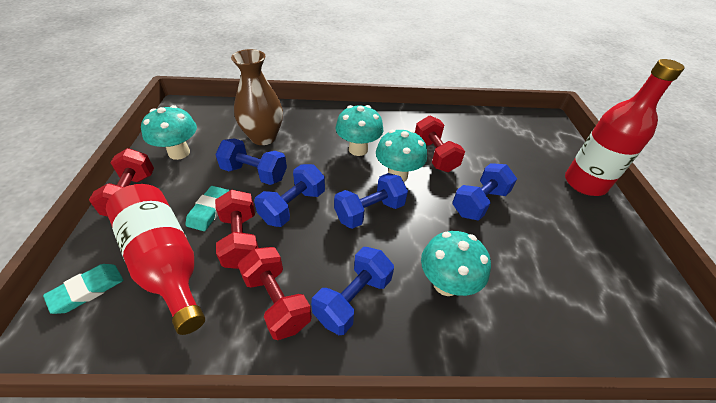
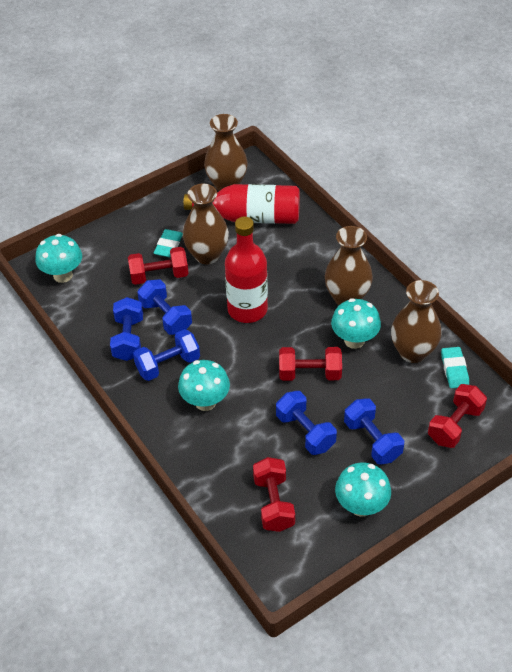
brown vase: [231,49,283,145] = 1 -> [183,184,229,264] [204,114,248,191] [325,226,373,305] [391,280,442,363] = 4

